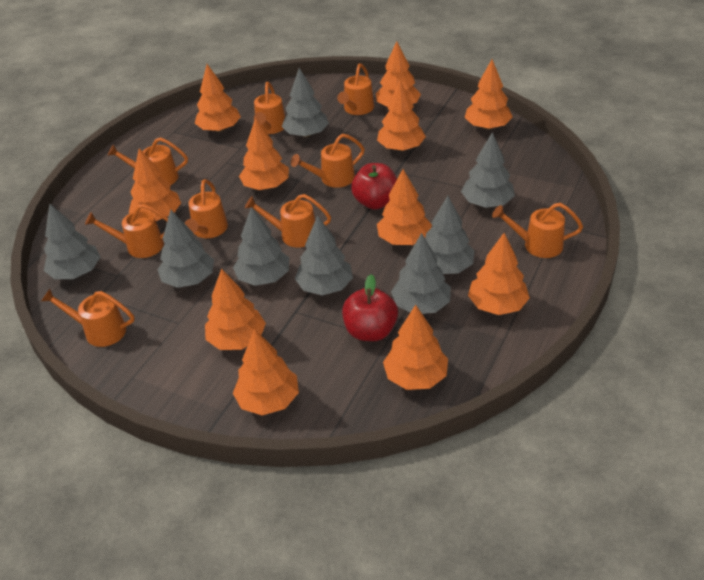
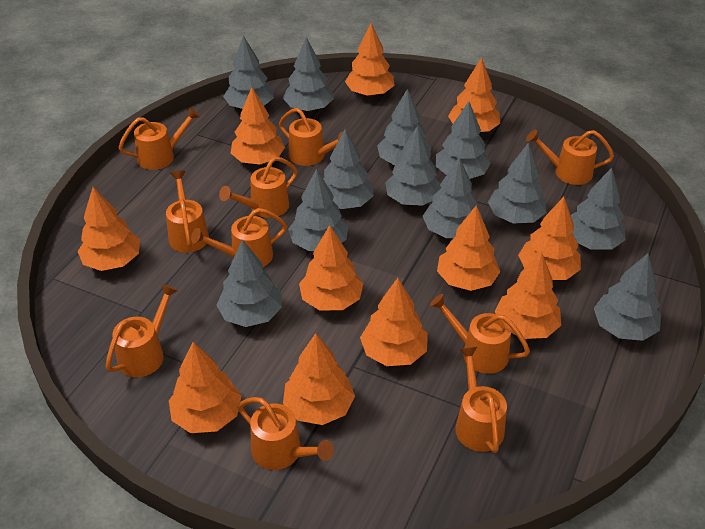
grey tree: [44,203,100,279] [157,210,214,288] [233,207,289,286] [282,68,329,137] [295,215,353,295] [391,233,451,314] [425,196,475,274] [461,132,515,208] = 8 -> [216,239,282,327] [223,36,274,109] [283,37,334,112] [288,169,349,251] [323,129,373,209] [377,89,432,165] [385,126,441,206] [423,157,482,238] [436,102,491,179] [488,142,547,224] [571,168,626,250] [594,253,661,341] = 12
orange watering can: [41,289,135,347] [85,204,168,258] [108,137,188,185] [185,179,228,238] [245,194,331,247] [254,82,285,134] [291,134,365,188] [337,64,374,115] [492,203,583,258] = 9 -> [106,284,178,377] [118,107,200,170] [166,171,209,253] [191,208,287,267] [219,157,298,218] [238,397,334,470] [279,108,343,166] [430,294,530,374] [455,347,507,453] [526,130,614,185] = 10
red apple: [342,274,398,341] [351,163,397,210] = 2 -> none = 0

